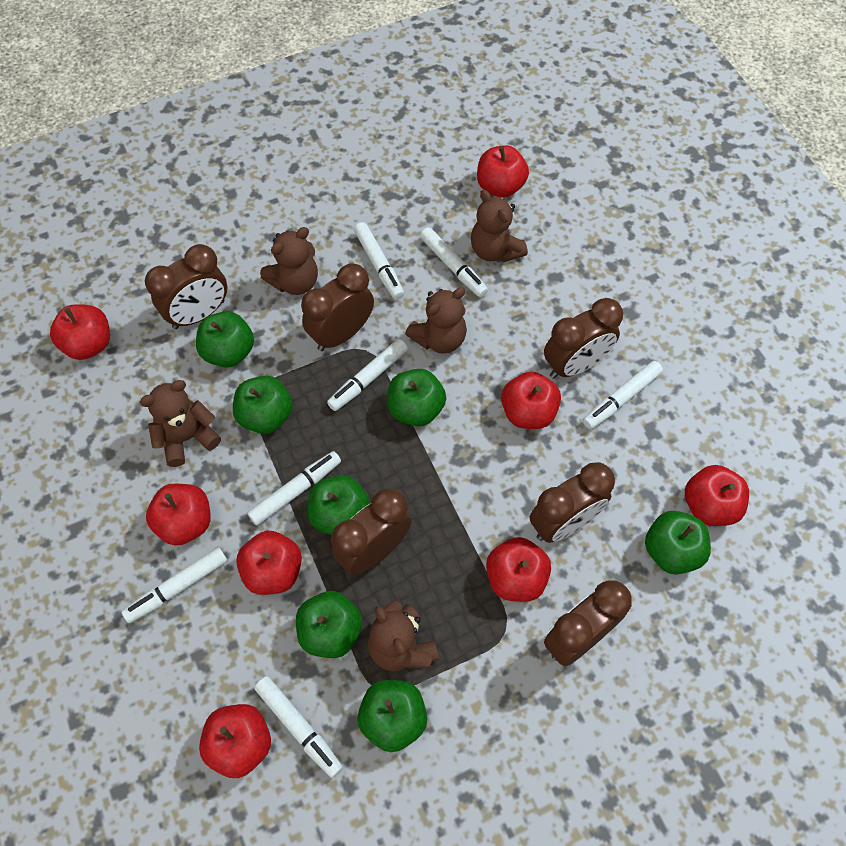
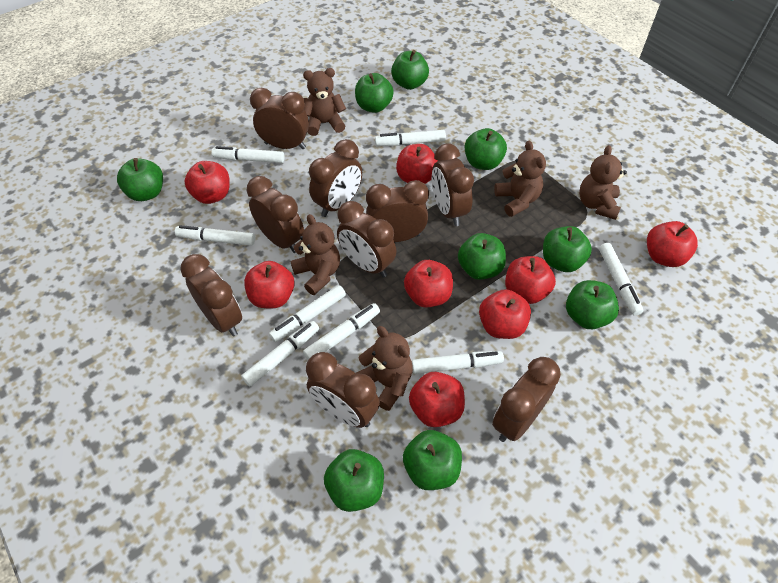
brown clock: [145,244,227,329] [301,263,374,351] [331,488,412,575] [530,462,615,543] [544,298,623,379] [544,580,632,666] = 6 -> [180,254,242,336] [247,176,304,253] [250,88,309,149] [306,352,380,428] [309,139,362,217] [337,201,397,278] [366,180,429,242] [432,143,474,226] [492,357,561,442] = 9
green apple: [196,311,254,368] [233,376,293,434] [296,591,362,658] [308,475,370,535] [357,680,427,752] [387,369,446,427] [645,511,711,574] = 7 -> [117,158,163,201] [324,449,384,512] [355,73,394,113] [391,50,429,90] [403,430,462,490] [458,233,506,280] [465,128,507,170] [543,226,592,272] [566,280,619,329] = 9
white marker: [122,547,227,623] [247,451,341,525] [254,676,343,778] [327,339,408,411] [354,222,404,300] [420,227,488,297] [583,361,663,429] = 7 -> [175,225,255,246] [211,146,284,163] [241,321,319,386] [269,285,346,342] [303,303,380,360] [375,130,446,146] [412,351,504,374] [599,243,643,316] = 8

